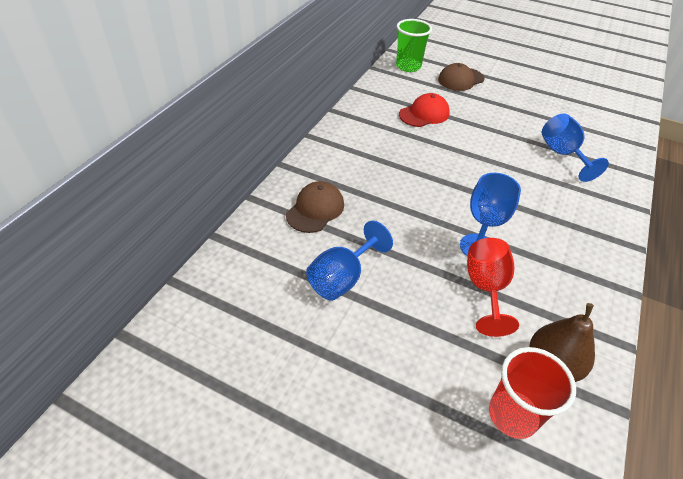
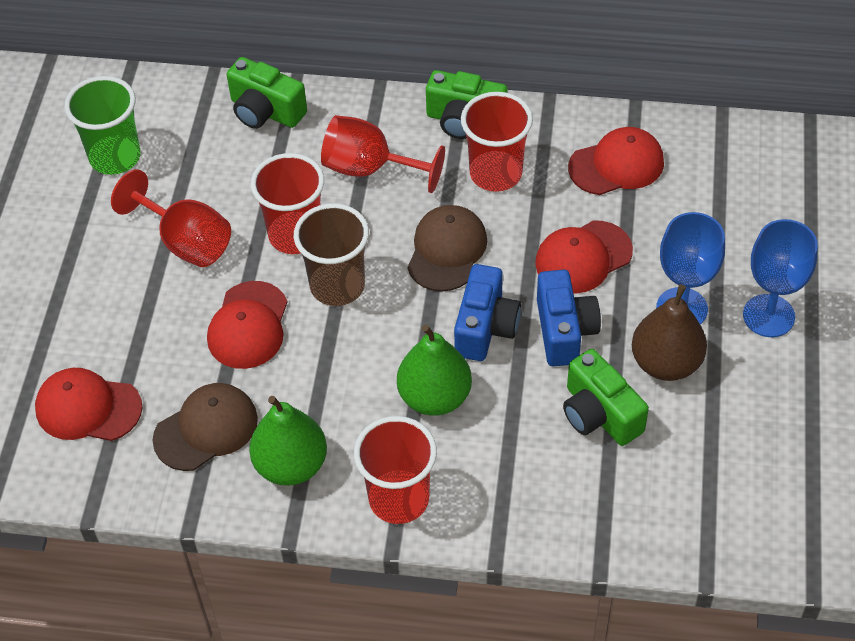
blue camera: none = 0 -> [454,264,521,361] [537,270,601,366] = 2
blue goblet: [306,221,393,301] [460,173,521,256] [542,113,609,182] = 3 -> [656,212,725,325] [743,219,818,337] = 2
brown cup: none = 0 -> [294,203,369,306] = 1
green camera: none = 0 -> [227,57,307,129] [426,70,508,139] [563,349,649,446] = 3
green pear: none = 0 -> [249,396,327,486] [397,324,472,416] = 2
red cap: [399,93,450,127] = 1 -> [35,368,143,441] [207,281,287,369] [535,220,633,294] [568,127,664,195] = 4
red cup: [489,347,576,439] = 1 -> [251,153,324,254] [354,416,437,524] [461,92,533,192] = 3
red goblet: [467,238,519,337] = 1 -> [111,169,231,267] [321,115,445,193] = 2

